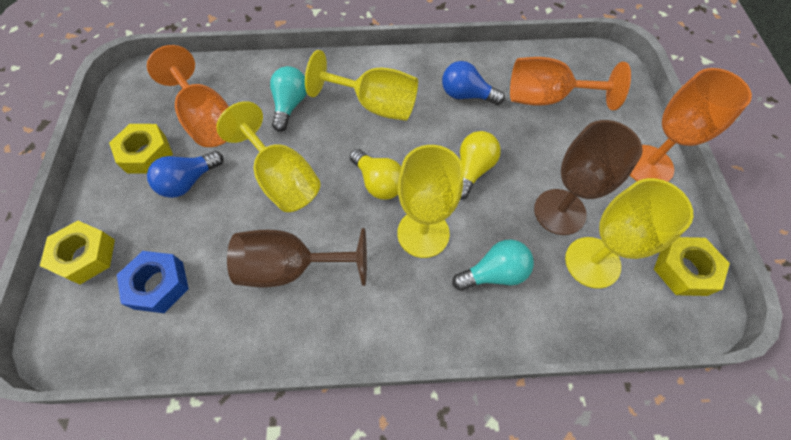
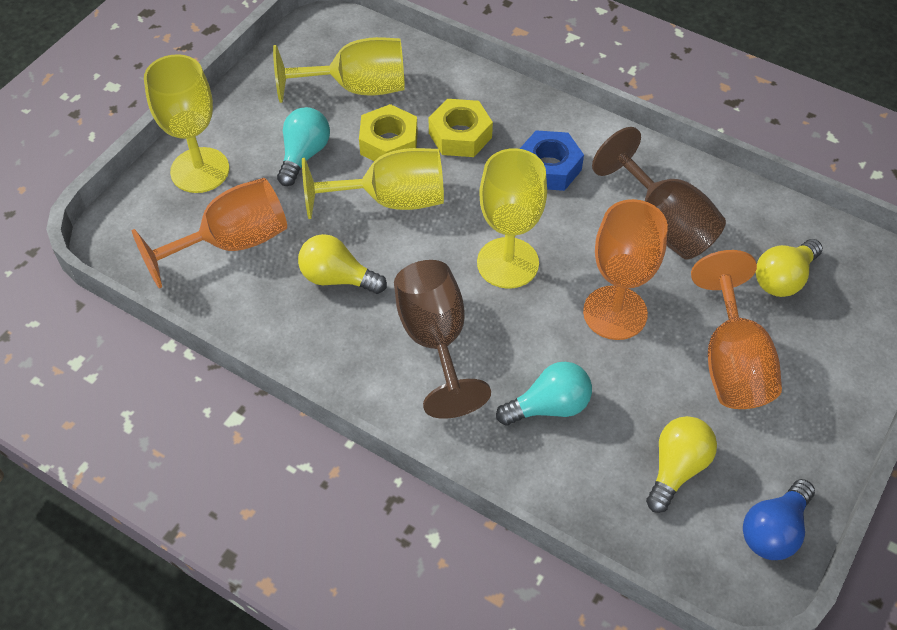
blue light bulb: [147,151,224,198] [442,61,505,105] = 2 -> [743,479,815,560] = 1
yellow light bulb: [350,149,401,200] [460,131,501,199] = 2 -> [298,234,387,294] [646,416,717,513] [756,239,823,297] = 3
yellow nut: [40,221,115,285] [109,124,173,174] [654,237,730,296] = 3 -> [359,104,418,161] [429,99,493,157] = 2

